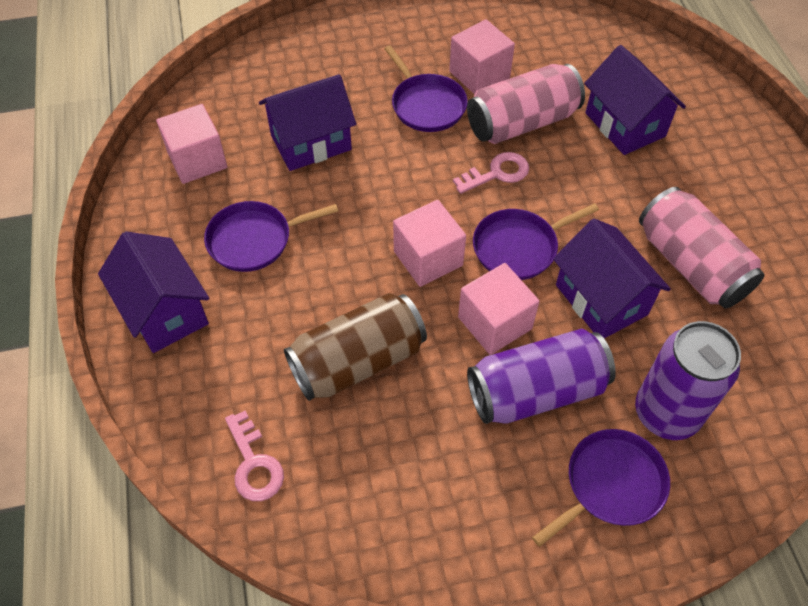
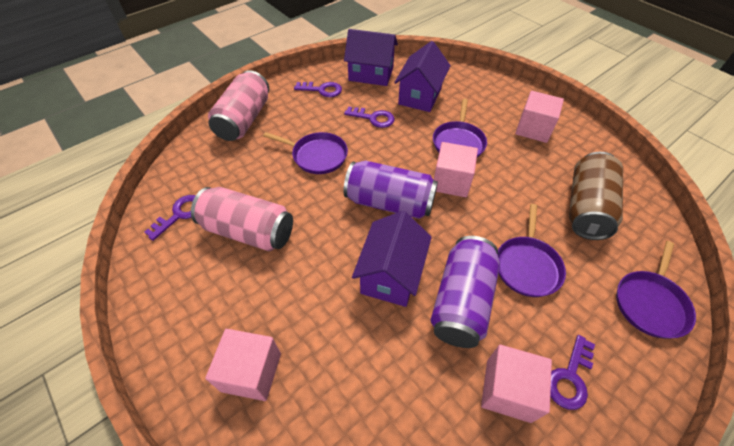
pink key: [225,410,284,501] [453,152,529,194] = 2 -> none = 0
purple house: [98,231,209,353] [259,74,356,171] [553,219,671,338] [584,45,686,155] = 4 -> [344,29,398,86] [352,211,432,307] [394,41,451,112] = 3
purple key: none = 0 -> [144,195,196,241] [294,82,342,97] [344,107,395,128] [550,335,595,410] = 4

